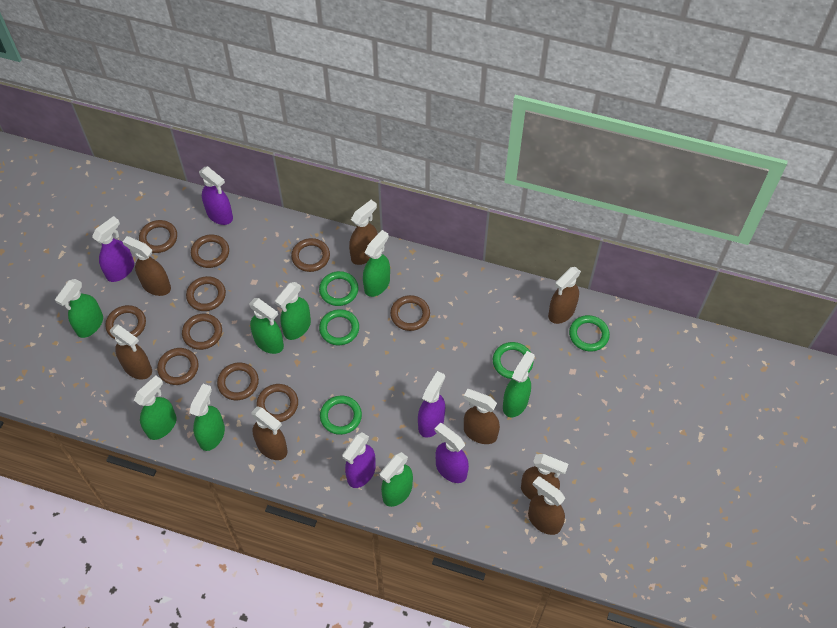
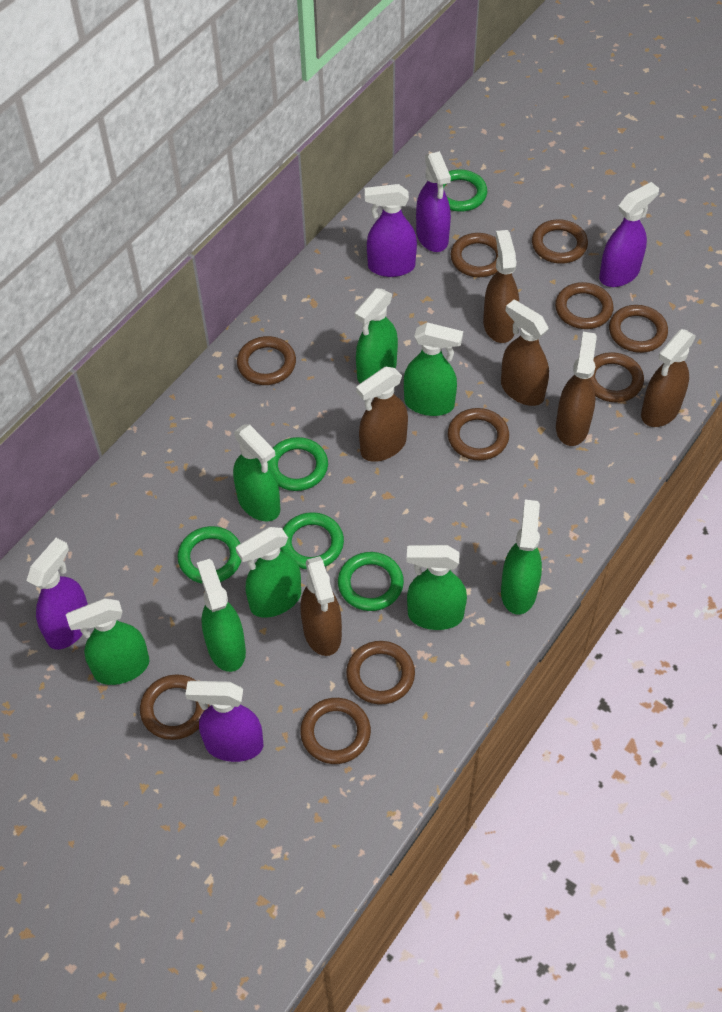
brown spray bottle: [110,324,152,379] [122,236,171,296] [251,406,288,460] [349,200,378,265] [464,389,500,444] [521,454,568,500] [528,476,565,535] [548,267,581,324] = 8 -> [300,556,342,656] [356,367,408,462] [483,230,519,343] [501,300,549,406] [556,332,597,446] [641,329,696,427] = 6

